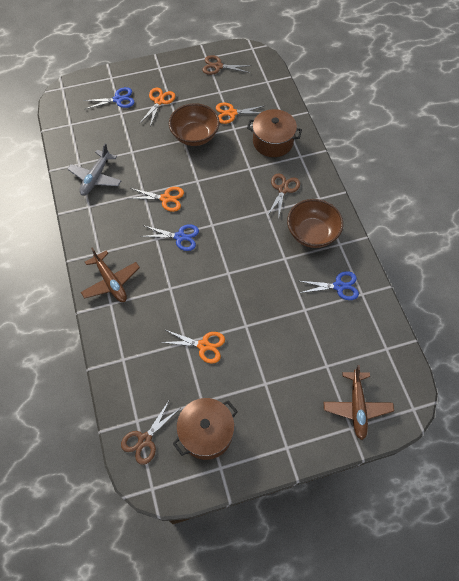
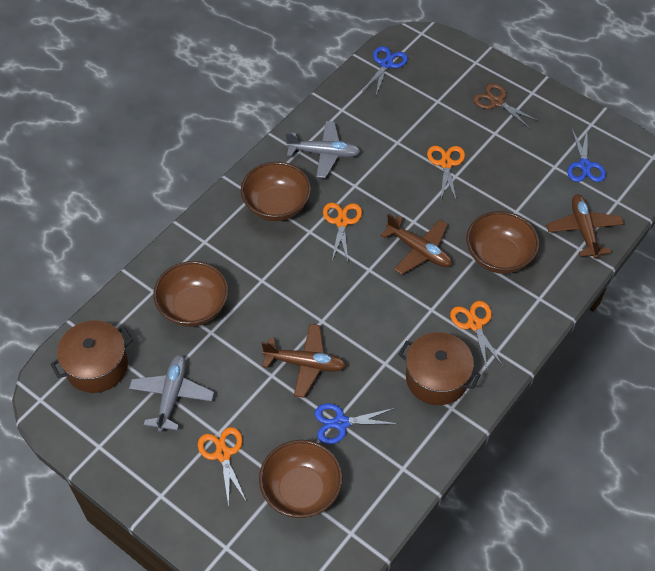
brown bowl: [169,103,220,146] [287,199,343,248] = 2 -> [153,261,228,327] [241,162,311,221] [259,440,343,518] [466,211,539,274] = 4
brown plane: [81,247,140,302] [324,365,394,440] = 2 -> [261,324,346,398] [380,213,452,275] [546,194,624,259] = 3
brown scissors: [121,399,179,465] [202,55,252,75] [267,174,300,220] = 3 -> [473,83,539,129] = 1
grey plane: [67,143,121,196] = 1 -> [129,355,214,432] [286,121,361,178] = 2

